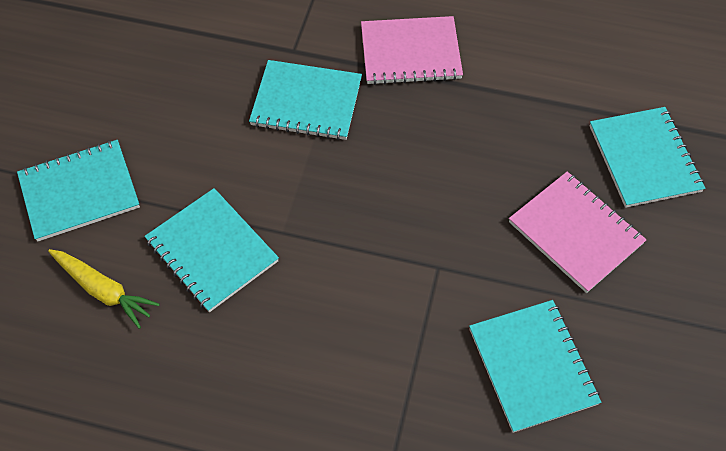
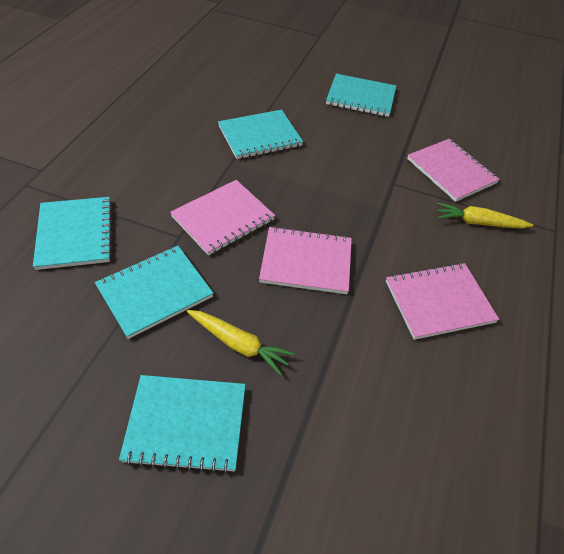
pink notebook: [361,16,463,85] [509,171,647,293] = 2 -> [170,180,275,256] [259,226,352,294] [386,263,499,340] [407,139,500,202] = 4
yellow carrot: [48,249,160,329] = 1 -> [187,310,295,376] [437,202,533,228] = 2

